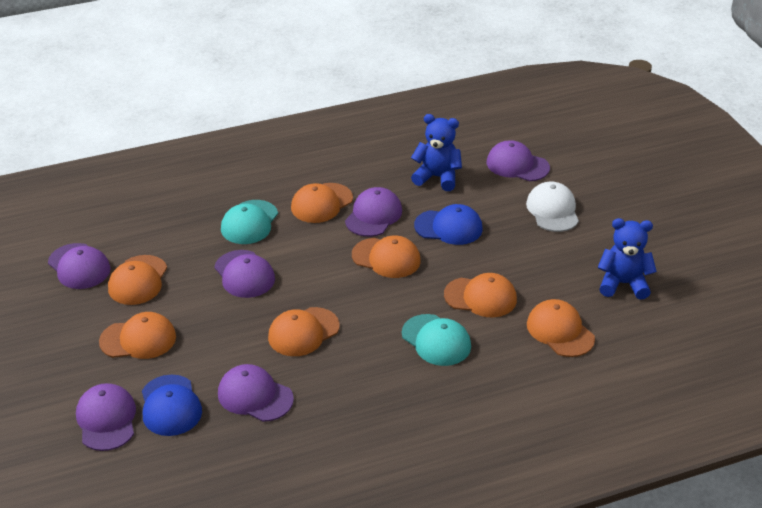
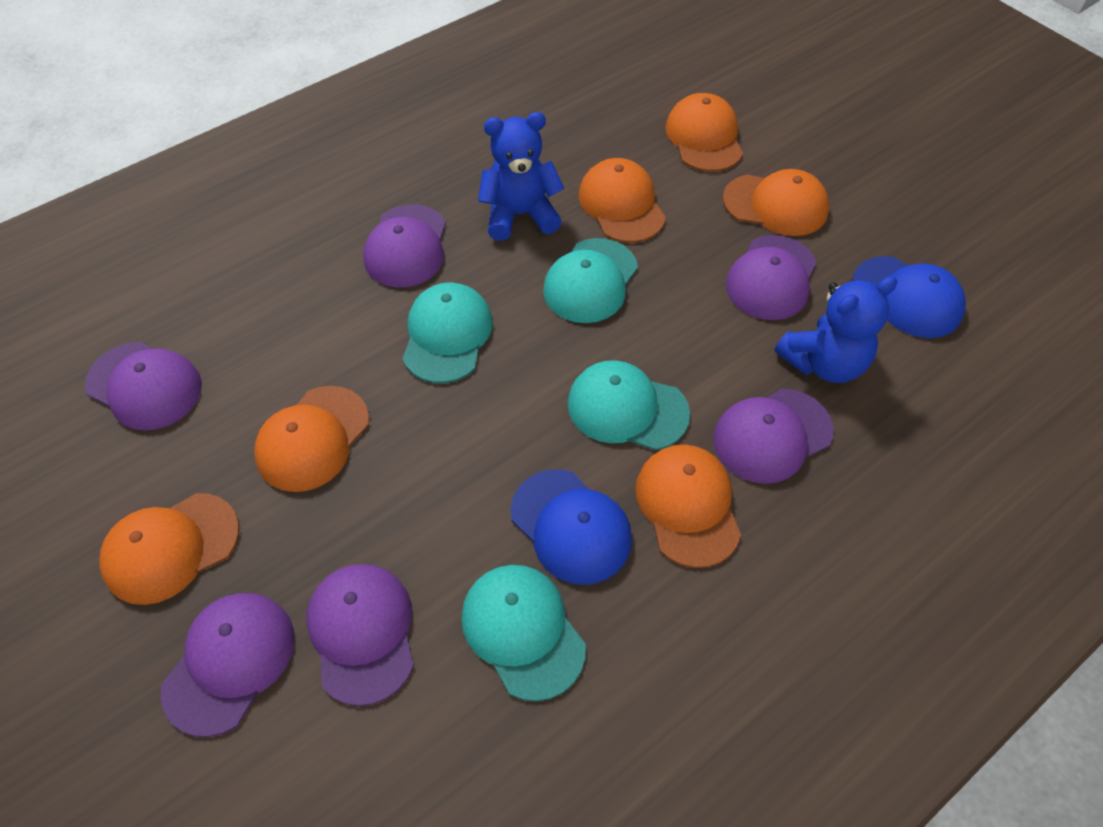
orange cap: [99,312,176,359] [108,255,167,305] [268,307,340,356] [291,183,353,223] [352,235,421,278] [444,273,517,317] [527,299,595,357] = 7 -> [99,493,239,605] [254,386,369,492] [579,158,666,243] [635,445,741,568] [665,93,743,172] [723,169,829,236] = 6
turquoise cap: [221,200,278,244] [402,314,471,366] = 2 -> [403,282,493,383] [461,565,586,701] [543,238,638,323] [568,360,690,450] = 4
white cap: [526,182,579,232] = 1 -> none = 0

